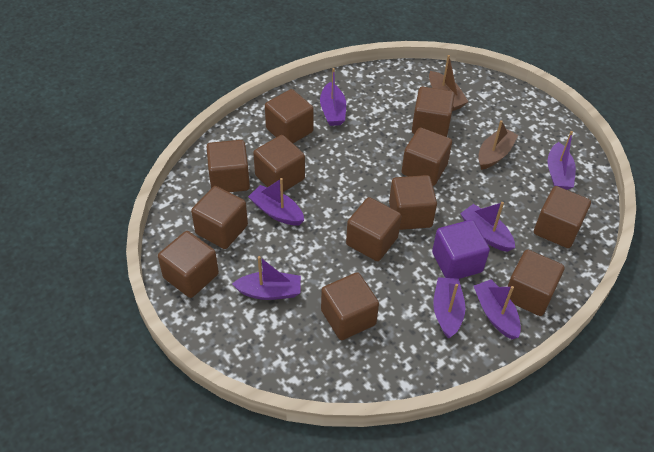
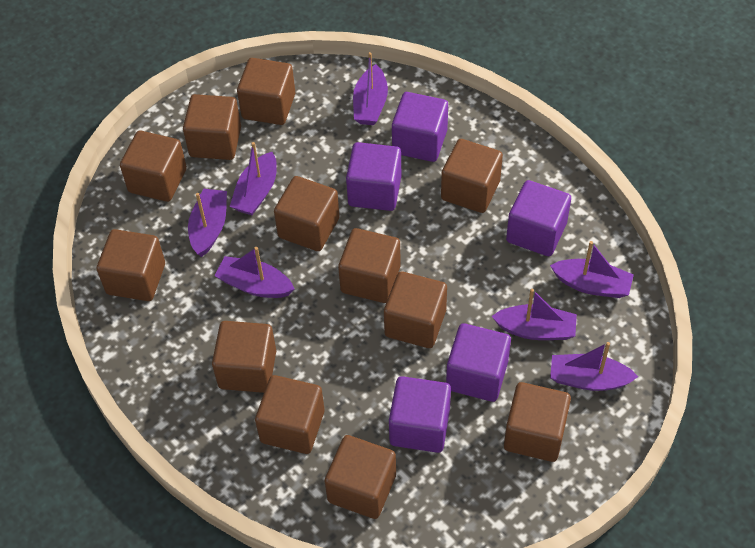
brown boat: [429,55,468,111] [478,120,518,170] = 2 -> none = 0
purple cube: [432,220,490,279] = 1 -> [346,142,401,211] [389,376,451,453] [392,92,448,162] [446,323,511,402] [506,180,571,256] = 5

